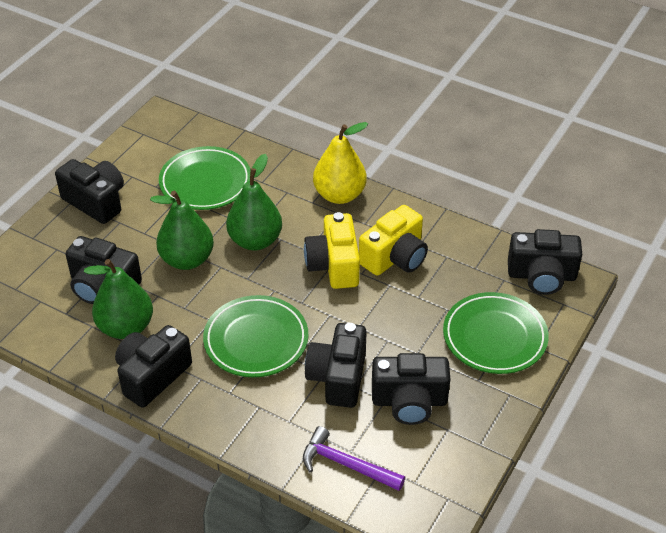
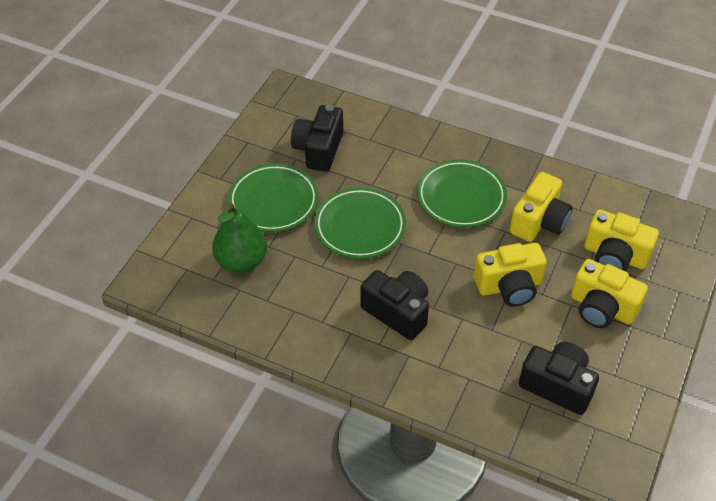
black camera: [55,159,124,224] [65,236,142,304] [115,325,192,408] [305,323,367,408] [372,353,450,425] [508,229,582,295] = 6 -> [291,105,343,172] [360,270,429,340] [519,342,599,415] = 3
green pear: [84,259,153,339] [150,190,214,270] [226,154,282,251] = 3 -> [212,204,267,273] = 1
purple hammer: [303,426,405,491] = 1 -> none = 0
yellow camera: [304,212,360,289] [359,205,428,276] = 2 -> [474,243,547,307] [510,172,573,242] [571,259,648,328] [584,209,659,271] = 4
yellow pear: [313,122,368,204] = 1 -> none = 0

